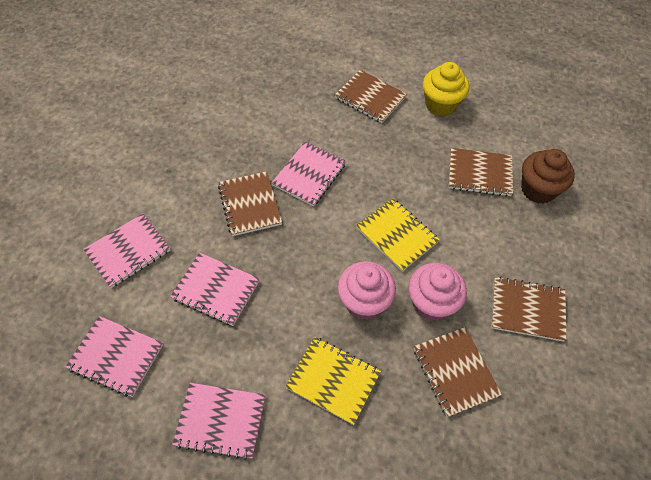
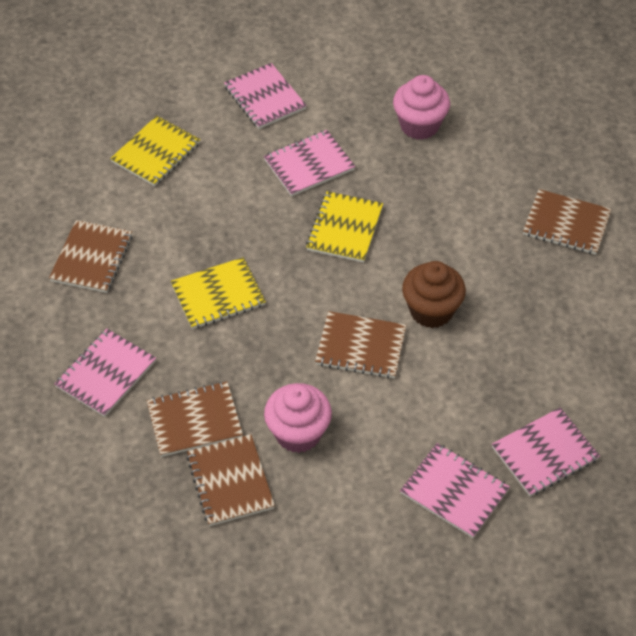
yellow cupcake: [423,62,470,116] = 1 -> none = 0
yellow notebook: [285,337,381,425] [356,198,440,271] = 2 -> [110,116,200,186] [171,257,266,329] [306,191,383,263] = 3

